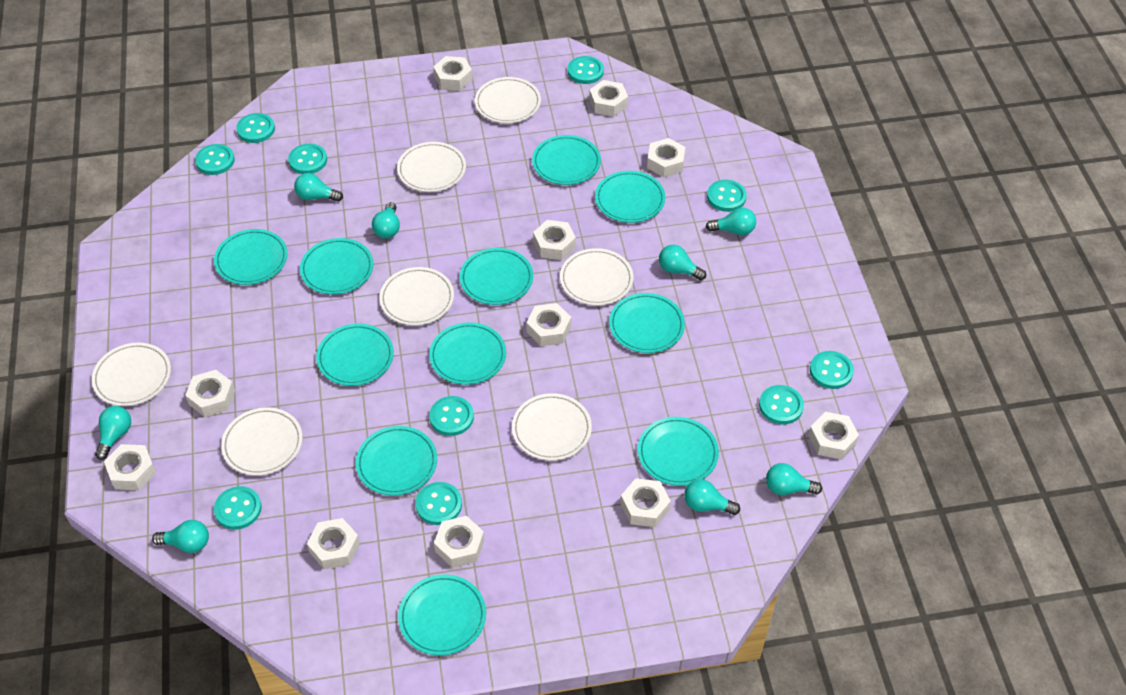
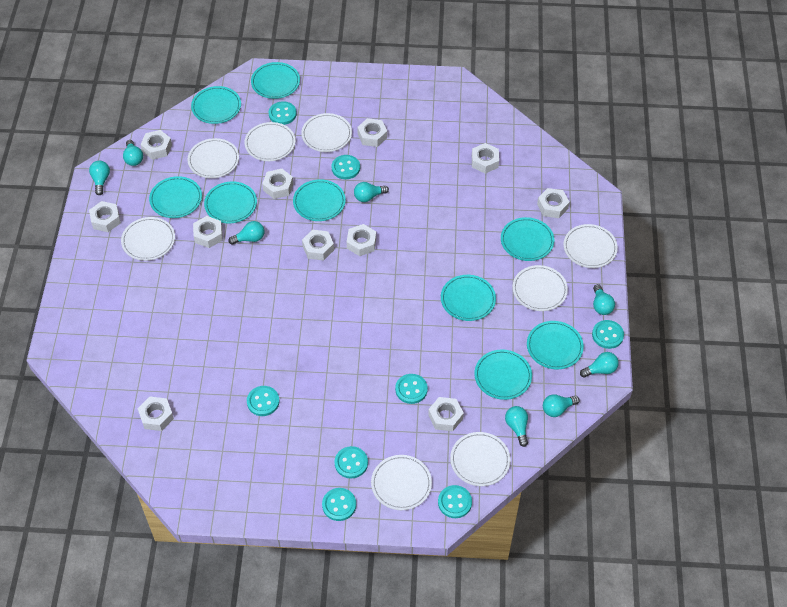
turquoise button: [195,144,235,175] [214,486,262,530] [236,113,275,143] [288,144,327,174] [416,482,462,525] [429,396,474,436] [568,56,604,84] [707,180,747,212] [759,385,804,424] [810,351,854,389] = 10 -> [247,386,280,416] [269,101,297,125] [322,488,356,521] [331,155,360,179] [334,446,368,478] [395,374,428,404] [438,485,472,518] [592,320,624,349] = 8
turquoise plate: [214,229,288,285] [300,238,373,295] [316,324,394,386] [356,426,437,496] [398,575,486,655] [429,322,506,385] [460,248,533,305] [532,135,601,185] [595,171,665,223] [609,293,685,353] [638,417,719,486] = 11 -> [149,176,202,218] [191,86,241,124] [204,181,257,223] [251,62,300,99] [293,179,346,221] [441,275,496,321] [474,349,532,400] [501,217,554,261] [527,321,584,369] = 9
white plate: [92,343,171,406] [221,407,303,476] [379,267,454,326] [397,142,466,192] [475,77,541,123] [512,393,592,461] [560,248,634,306] = 7 -> [121,217,175,261] [188,138,239,178] [244,122,296,161] [301,113,352,152] [371,455,432,510] [450,432,510,486] [513,265,568,311] [563,224,618,268] = 8

